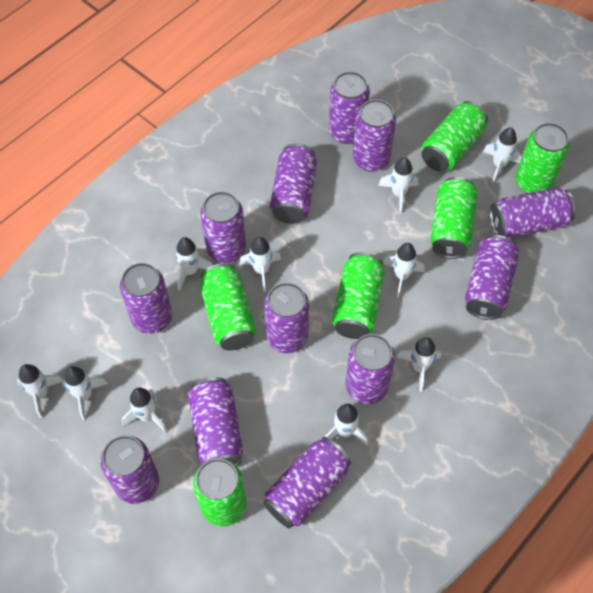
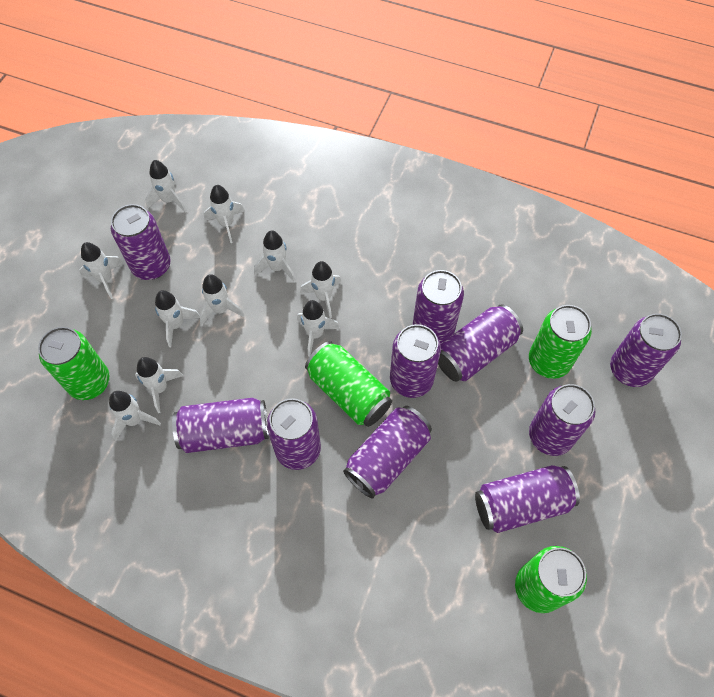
green can: [193,459,246,526] [200,263,256,350] [332,252,385,339] [422,101,488,172] [430,177,478,259] [516,123,569,193] = 6 -> [38,327,110,400] [305,341,392,427] [515,546,587,613] [529,305,592,379] = 4
purple can: [100,435,159,504] [120,263,172,334] [188,377,243,466] [200,191,246,263] [263,437,352,529] [264,283,309,353] [270,143,317,224] [329,71,370,144] [345,334,395,404] [353,99,396,172] [465,235,519,320] [490,187,576,238] = 12 -> [111,204,171,280] [172,398,269,453] [267,398,321,470] [343,406,432,499] [390,324,441,398] [413,270,464,344] [438,304,523,382] [475,465,580,533] [529,384,595,456] [610,313,682,387] = 10

